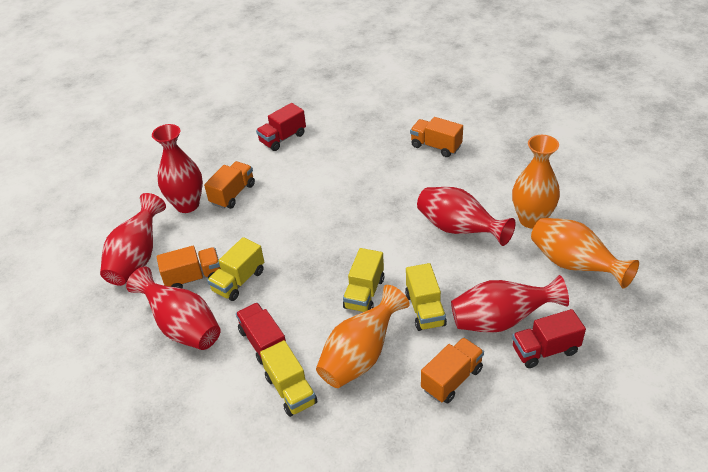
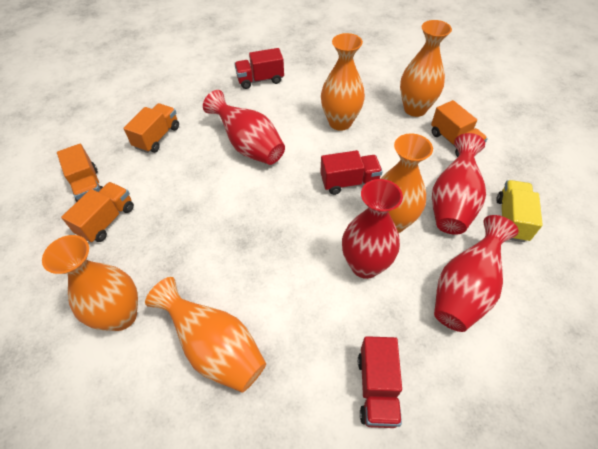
orange vase: [316,285,410,388] [512,135,560,229] [531,218,639,289] = 3 -> [42,235,138,331] [145,277,266,393] [321,33,365,131] [381,133,433,233] [400,20,452,117] = 5
red vase: [100,193,166,286] [126,266,221,350] [152,124,203,213] [417,187,516,246] [451,275,569,333] = 5 -> [203,90,285,165] [342,179,403,279] [432,133,486,235] [434,215,519,332] = 4
yellow truck: [207,237,264,301] [260,340,317,417] [343,248,384,312] [405,263,447,331] = 4 -> [497,180,543,242] = 1

